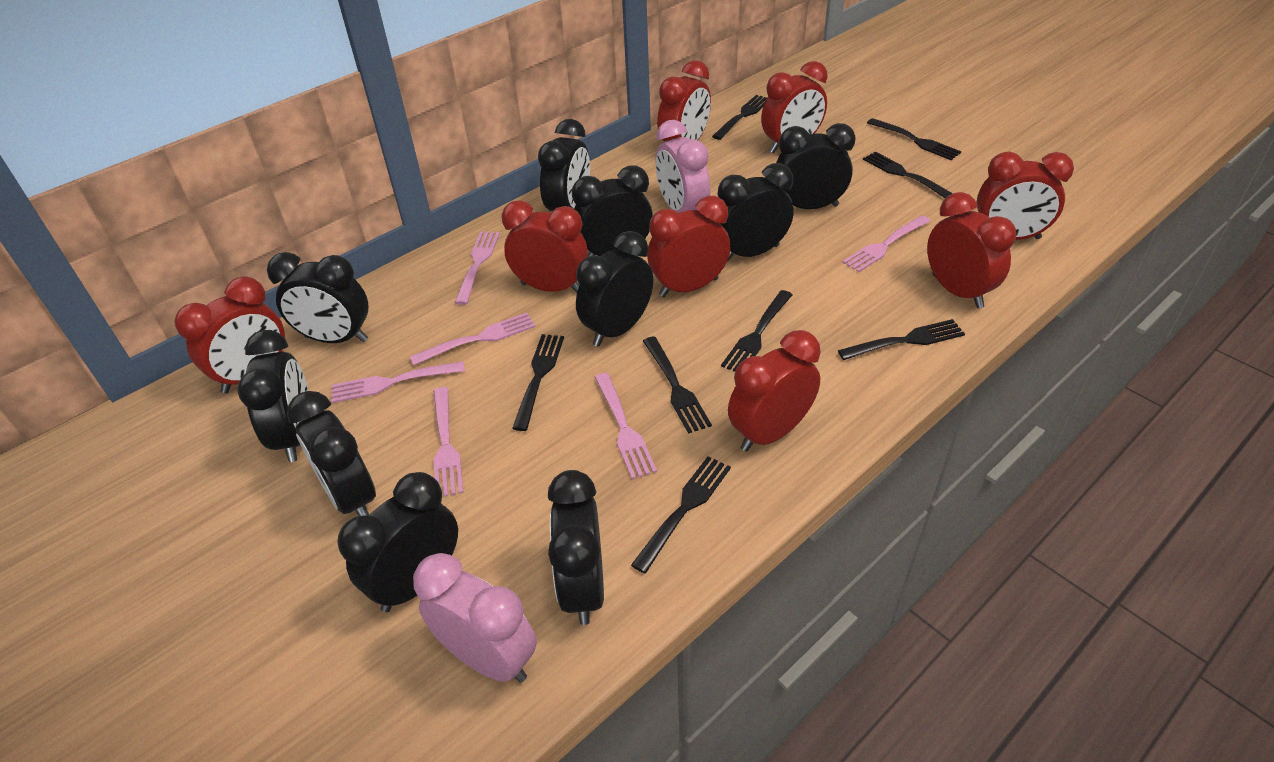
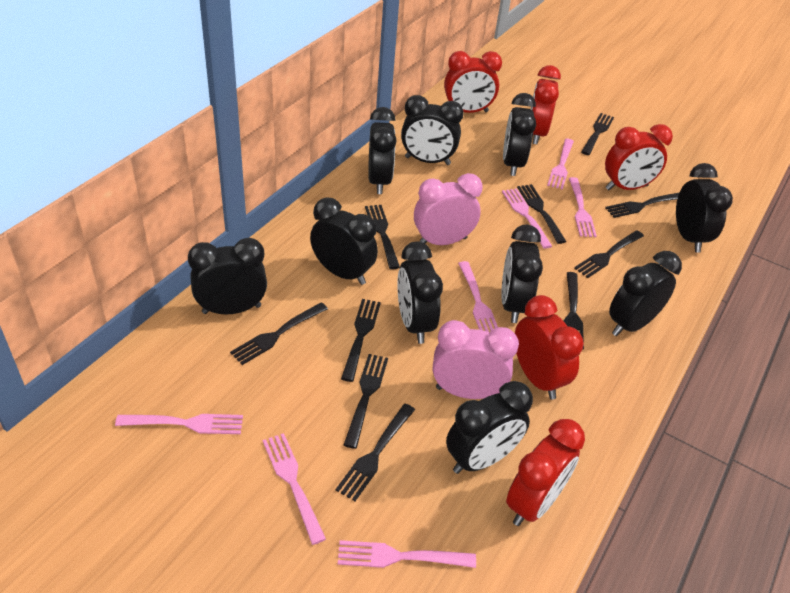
black fork: [512,334,564,431] [631,456,731,573] [643,336,712,434] [712,95,767,140] [721,290,792,372] [838,319,965,360] [863,152,953,199] [867,118,961,160] = 8 -> [230,302,328,365] [336,404,415,501] [341,299,381,382] [344,354,388,449] [365,205,400,269] [517,184,567,244] [564,272,584,350] [574,230,644,278] [581,113,614,155] [605,193,679,218] = 10
pink fork: [331,361,465,403] [410,313,536,365] [433,387,464,497] [455,231,500,305] [594,373,657,479] [842,215,930,272] = 6 -> [115,414,243,434] [263,433,326,545] [338,540,476,568] [458,261,498,332] [502,188,552,249] [547,139,574,190] [569,177,597,237] = 7
red clock: [174,276,285,393] [502,200,588,293] [647,196,730,297] [657,60,711,142] [728,330,821,452] [761,61,828,154] [927,192,1016,308] [977,152,1074,240] = 8 -> [444,51,502,113] [506,419,585,526] [515,295,584,399] [531,65,561,144] [605,124,673,190] = 5

